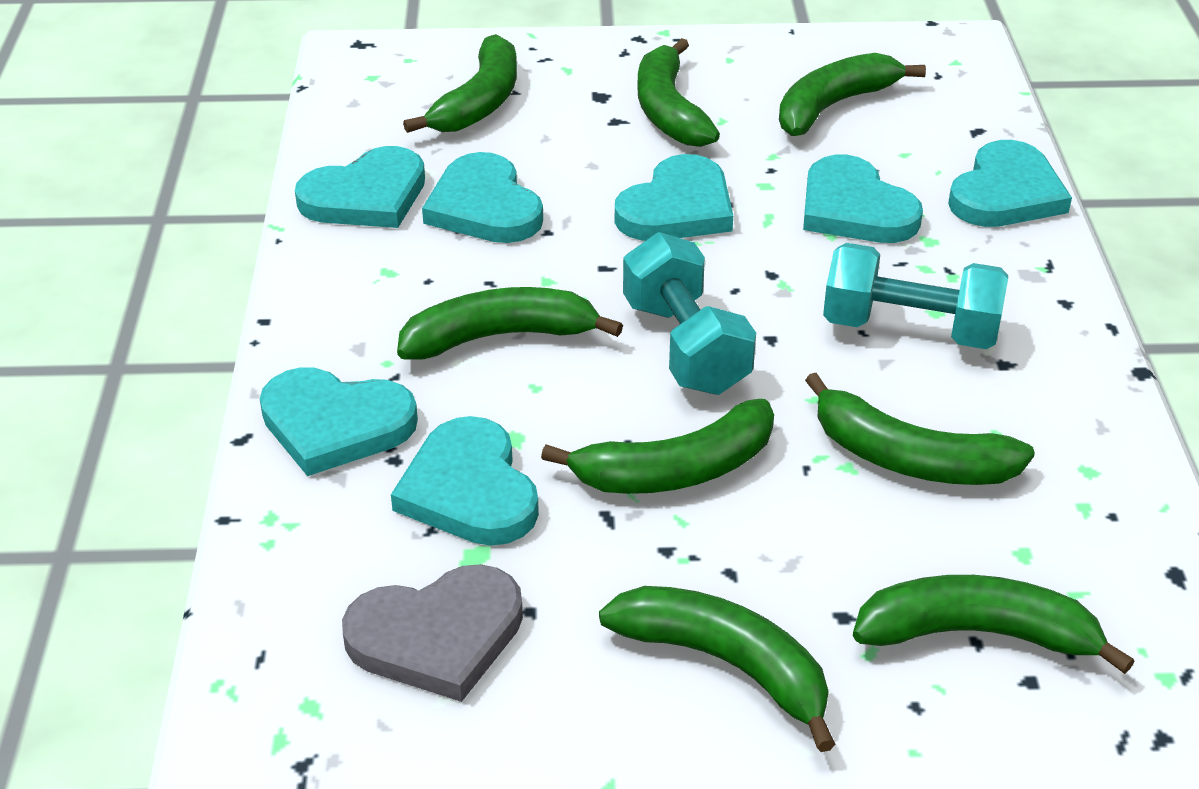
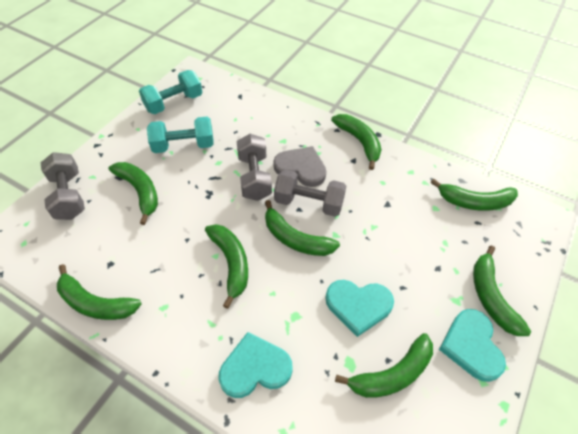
grey dumbbell: none = 0 -> [40,152,85,220] [237,134,272,201] [274,169,346,217] = 3
turquoise heart: [260,367,418,476] [295,146,425,228] [391,416,539,546] [422,152,543,243] [615,154,733,241] [803,155,923,243] [948,140,1072,227] = 7 -> [218,332,293,398] [325,280,394,337] [439,309,506,382] = 3

